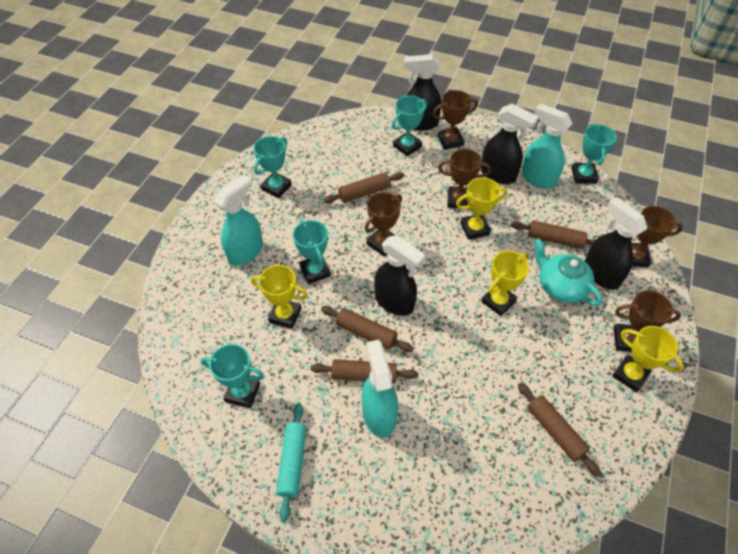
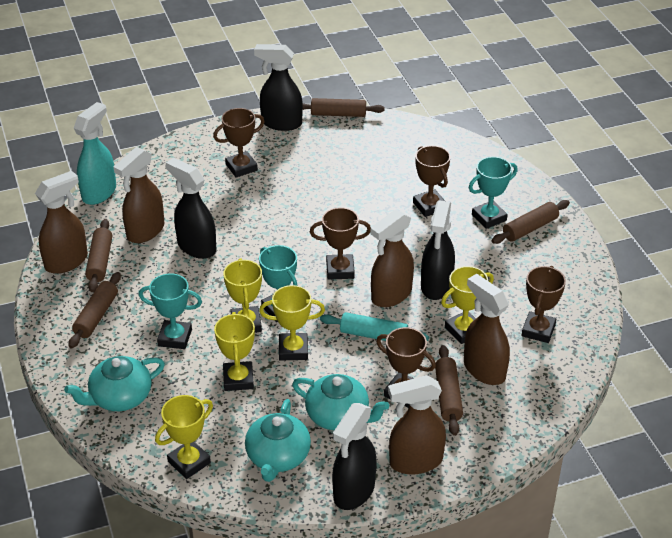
brown spray bottle: none = 0 -> [35,171,88,274] [114,147,164,243] [371,209,414,307] [388,375,446,475] [464,274,510,385] = 5
turquoise spray bottle: [214,174,263,266] [362,340,398,438] [521,103,573,189] = 3 -> [74,102,116,205] = 1
turquoise teapot: [534,238,602,306] = 1 -> [64,356,165,411] [245,399,311,482] [292,374,389,430] = 3
turquoise trophy: [201,344,264,408] [254,136,292,198] [293,219,331,284] [392,96,427,157] [572,123,617,184] = 5 -> [139,273,202,349] [259,245,298,322] [469,157,518,229] = 3
yellow trophy: [251,265,308,329] [456,177,508,240] [481,251,529,316] [612,326,684,392] = 4 -> [155,395,213,479] [214,312,255,391] [223,258,262,333] [259,285,325,360] [441,266,494,344] = 5

